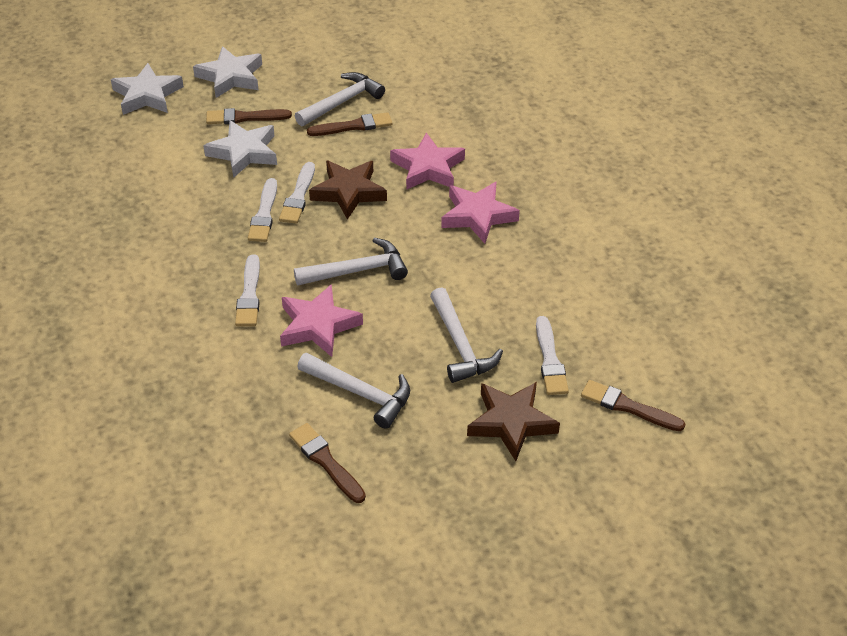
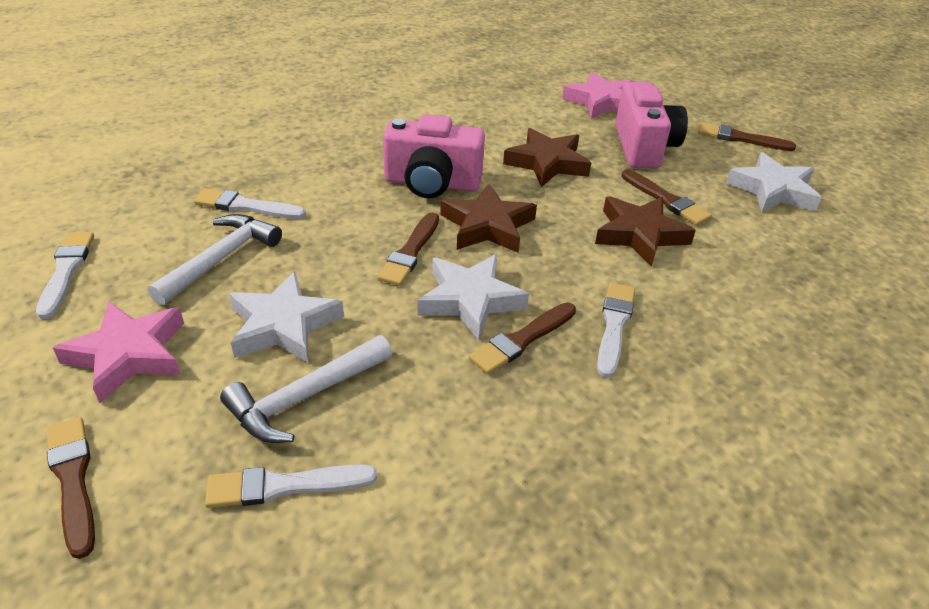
brown brush: [206,108,292,124] [289,423,366,503] [307,112,392,136] [581,380,685,431] = 4 -> [46,417,95,559] [377,213,439,286] [469,302,576,374] [621,169,712,225] [698,122,796,151] = 5
brown star: [309,160,387,220] [467,382,560,461] = 2 -> [440,184,537,253] [503,128,591,187] [595,196,696,267] = 3
pink camera: none = 0 -> [383,114,485,198] [615,82,688,169] = 2
pink star: [280,284,363,357] [390,133,465,190] [441,182,520,244] = 3 -> [53,302,184,403] [562,72,634,119] = 2
white hammer: [294,238,408,286] [295,72,385,126] [297,353,410,429] [430,287,503,383] = 4 -> [148,214,282,306] [220,335,392,443] = 2

